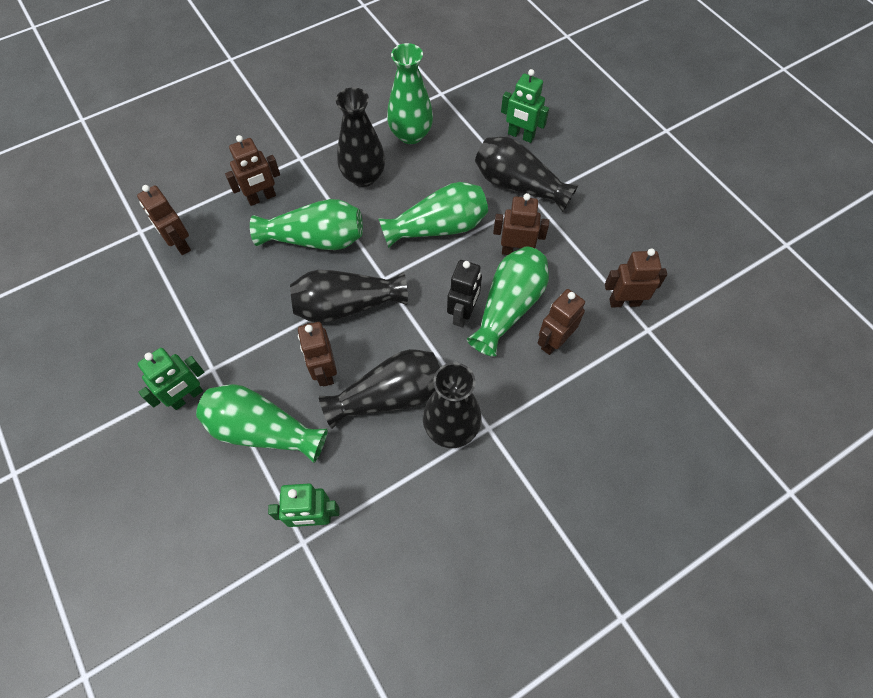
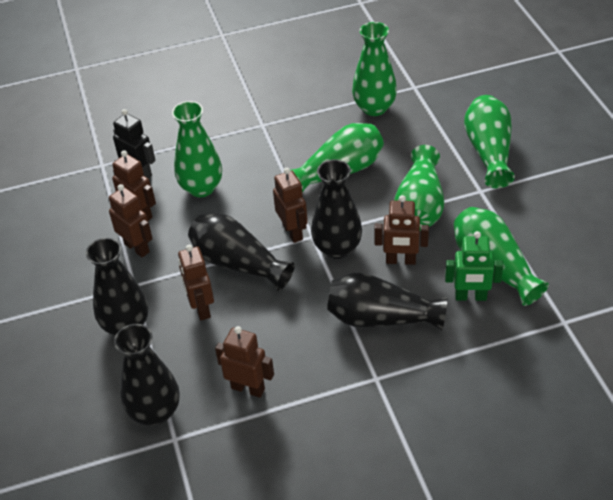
green robot: [138,348,204,410] [268,484,340,527] [501,69,549,143] = 3 -> [445,231,503,301] = 1
green vase: [196,384,328,463] [250,199,363,250] [378,182,488,248] [387,43,433,144] [467,247,549,357] = 5 -> [172,101,222,197] [290,123,384,193] [352,22,397,116] [394,145,444,231] [454,207,549,306] [464,95,515,188] = 6

